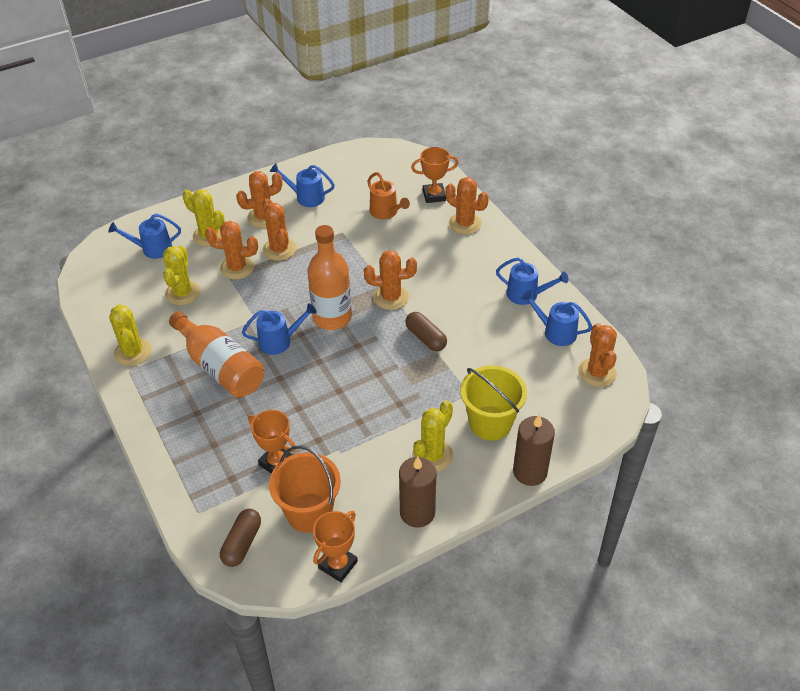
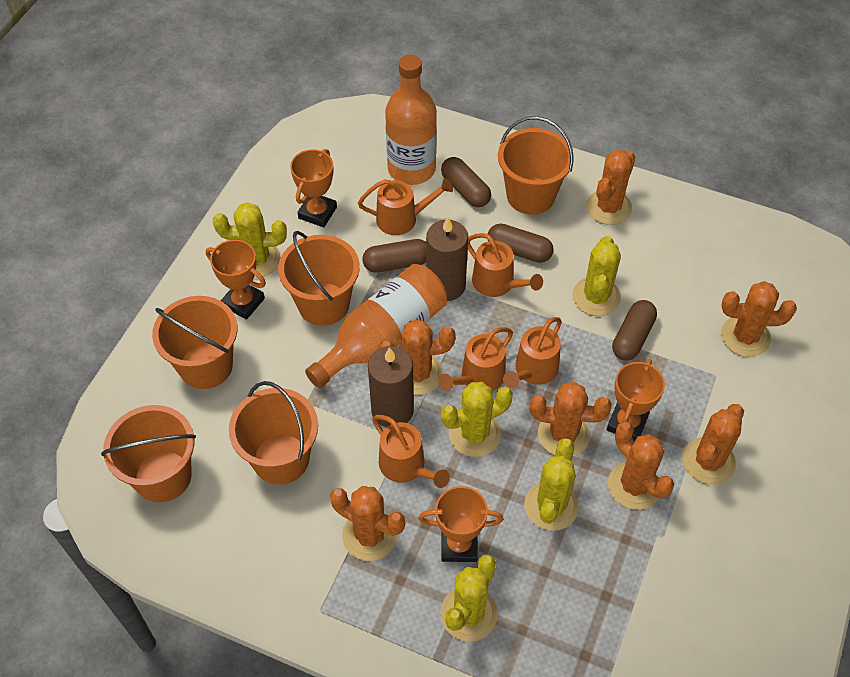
blue watering can: [109,214,181,259] [242,304,317,355] [270,163,335,207] [496,258,568,305] [521,290,592,346] = 5 -> none = 0
brown capsule: [220,509,261,567] [405,312,447,351] = 2 -> [362,239,426,273] [441,157,491,207] [488,223,554,263] [612,300,657,361] = 4
orange bucket: [269,445,341,533] = 1 -> [101,405,196,503] [152,296,237,389] [229,381,318,485] [278,231,360,326] [498,116,574,215] = 5
orange cactus: [205,221,258,280] [236,171,282,228] [262,198,296,261] [364,250,417,310] [445,177,489,234] [578,323,617,387] = 6 -> [330,486,405,561] [379,319,456,395] [530,382,612,456] [586,150,636,225] [608,422,674,510] [682,404,744,485] [721,281,797,357] = 7
orange trophy: [248,410,295,473] [313,511,358,582] [411,147,459,203] = 3 -> [206,240,266,320] [290,149,337,227] [419,486,503,562] [607,359,665,441] = 4
orange watering can: [367,172,410,219] = 1 -> [358,178,453,235] [372,415,450,488] [438,327,513,391] [468,233,543,297] [503,317,562,388] = 5
yellow bucket: [460,365,527,440] = 1 -> none = 0
yellow cactus: [109,304,152,366] [163,246,201,305] [182,189,225,247] [412,400,453,472] = 4 -> [213,202,287,278] [440,554,498,642] [441,382,513,457] [524,438,579,531] [573,236,621,316] = 5

